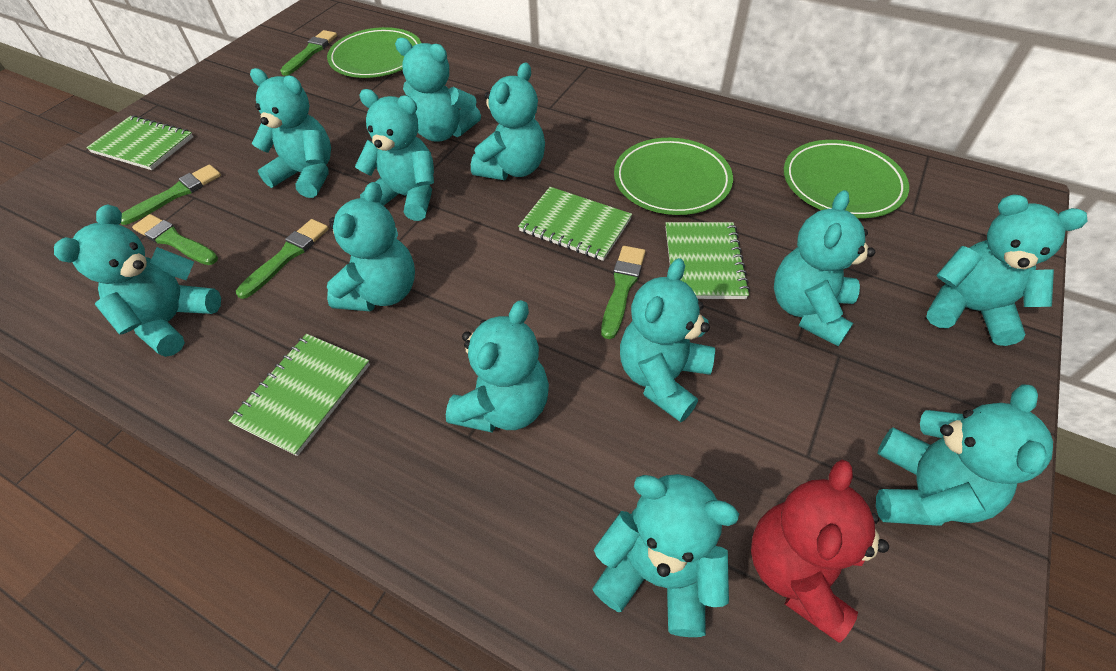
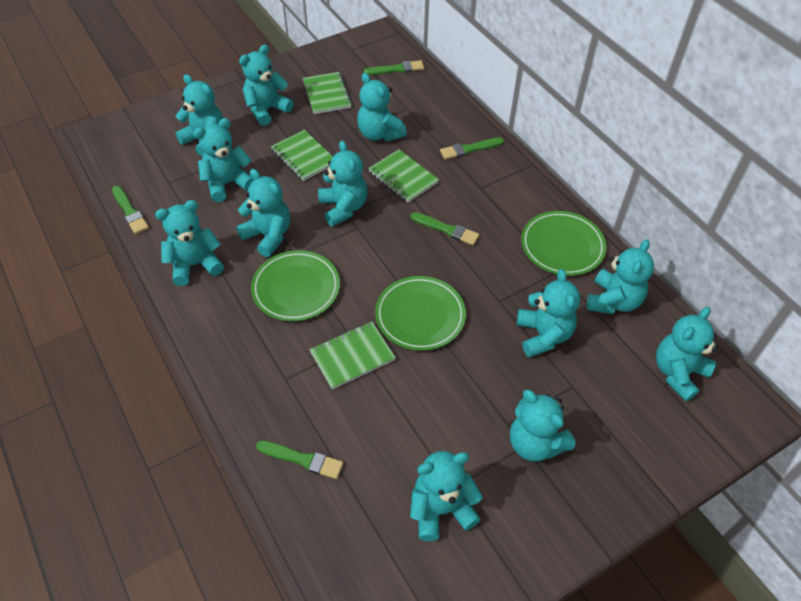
red teddy bear: [751,460,889,643] = 1 -> none = 0

